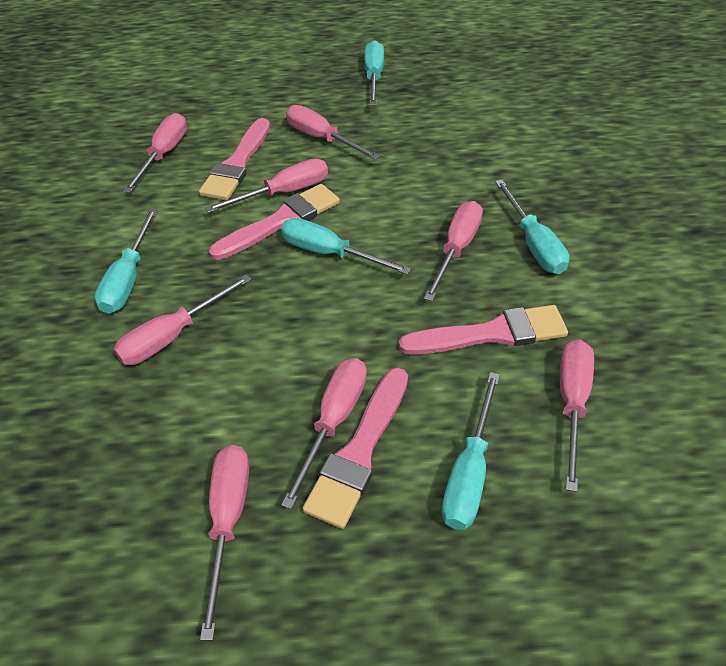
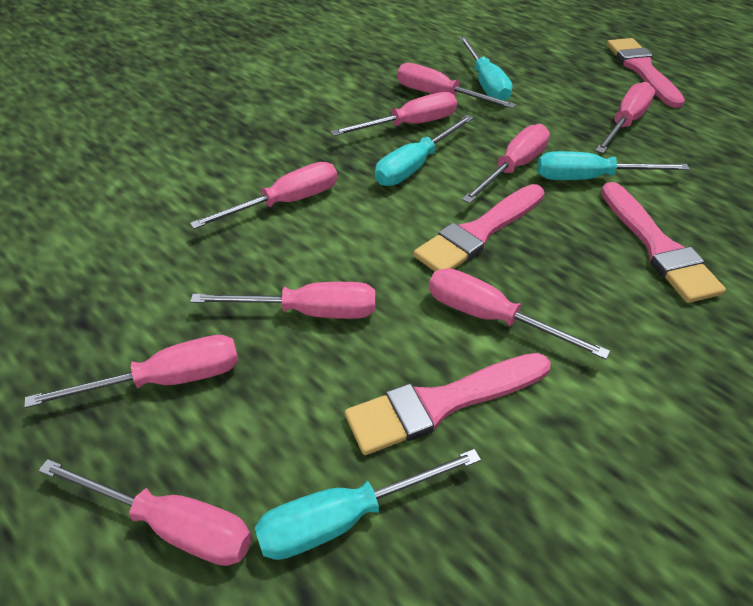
pink screwdriver: [113,274,252,365] [123,113,187,193] [200,445,249,641] [205,159,328,213] [281,358,367,509] [286,105,380,160] [424,201,483,301] [560,339,594,492] = 8 -> [24,335,239,408] [38,459,252,566] [190,162,337,229] [190,282,375,319] [331,92,457,136] [397,63,516,109] [429,268,610,360] [462,124,550,204] [595,82,655,153] = 9
turquoise screwdriver: [95,208,158,314] [281,218,412,275] [364,40,384,105] [442,372,500,530] [495,180,570,274] = 5 -> [255,449,481,560] [375,115,474,186] [459,37,512,101] [537,151,690,180] = 4

